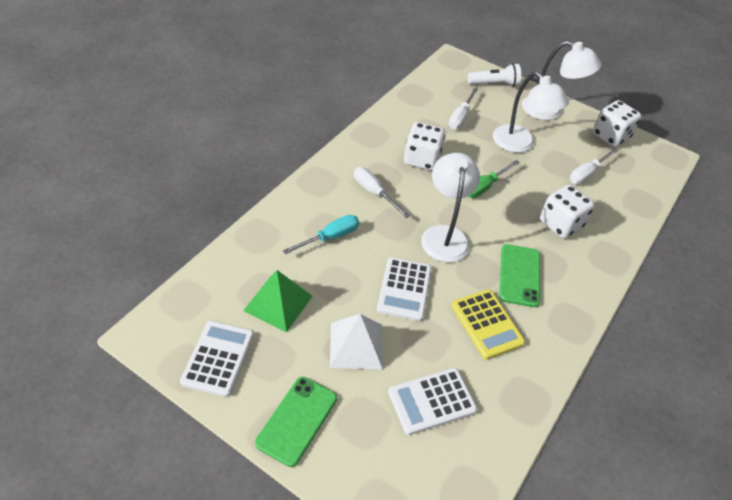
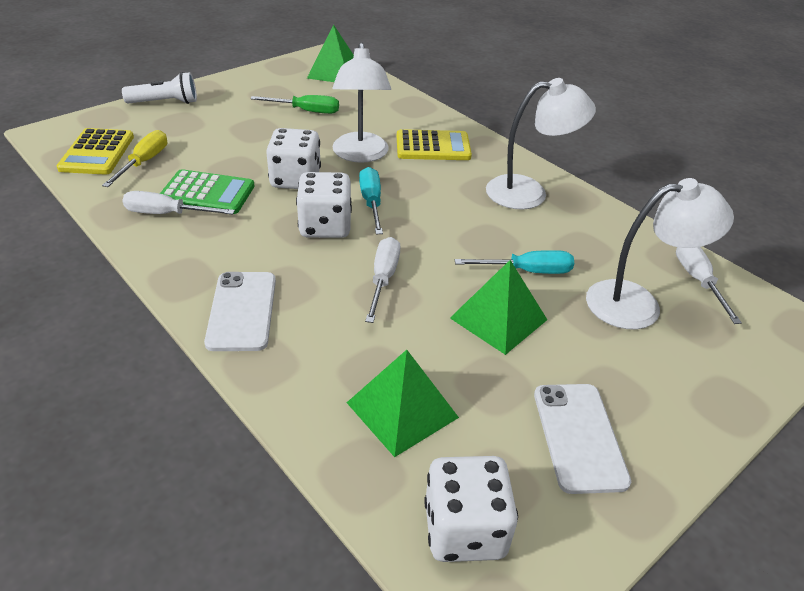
green calculator: none = 0 -> [160,169,255,214] = 1
green phone: [255,377,337,467] [499,244,540,307] = 2 -> none = 0
green pyramid: [243,270,313,332] = 1 -> [307,25,354,82] [347,350,459,457] [450,260,547,355] = 3
turquoise screwdriver: [283,215,359,254] = 1 -> [359,167,383,234] [455,250,574,274] = 2
white calculator: [180,321,254,397] [377,257,432,321] [388,368,477,435] = 3 -> none = 0
white phone: none = 0 -> [204,272,276,351] [534,384,631,494] = 2
white pyramid: [330,314,383,370] = 1 -> none = 0
yellow calculator: [451,289,525,360] = 1 -> [57,128,134,175] [397,129,472,160] = 2
yellow screwdriver: none = 0 -> [102,130,167,187] = 1

